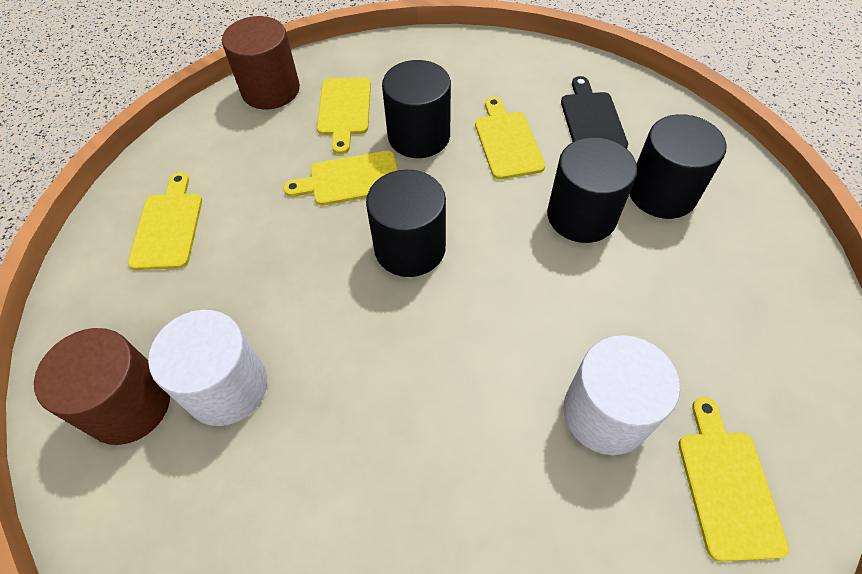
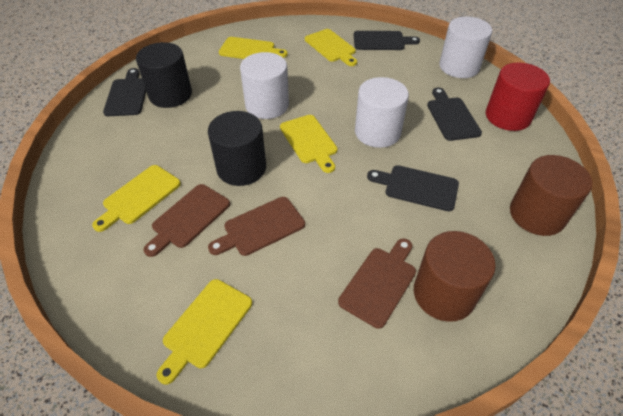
black cutting board: [561,76,628,149] = 1 -> [103,68,146,116] [354,31,420,50] [367,165,459,211] [427,88,482,141] = 4
black cylinder: [366,170,446,277] [382,60,451,158] [547,137,637,243] [630,114,726,219] = 4 -> [136,42,192,108] [208,111,266,186] = 2
brown cutting board: none = 0 -> [144,184,230,257] [208,197,305,256] [338,239,416,329] = 3
red cylinder: none = 0 -> [486,63,550,131] = 1
white cylinder: [148,310,267,426] [563,335,680,455] = 2 -> [240,52,289,119] [355,77,409,148] [439,17,493,78] = 3

